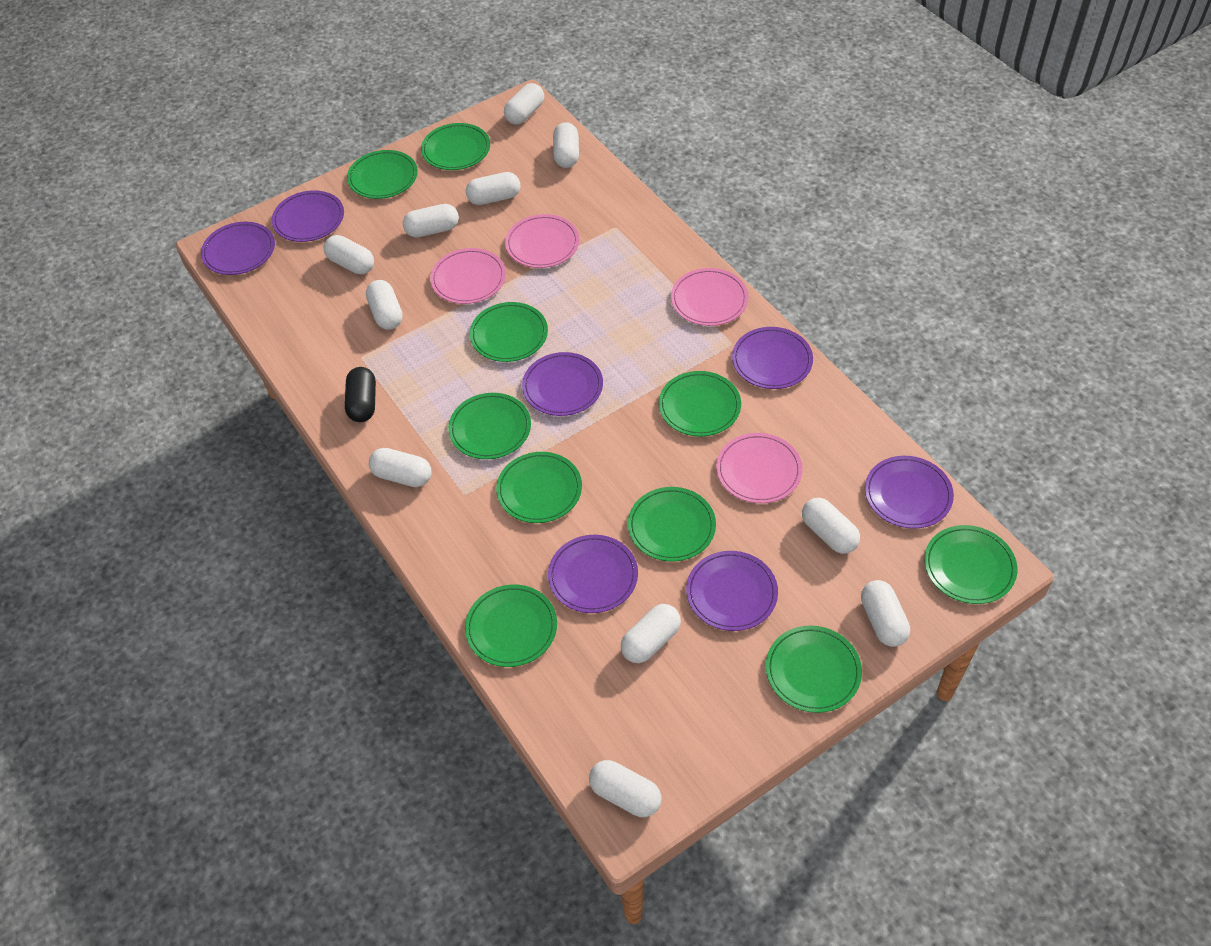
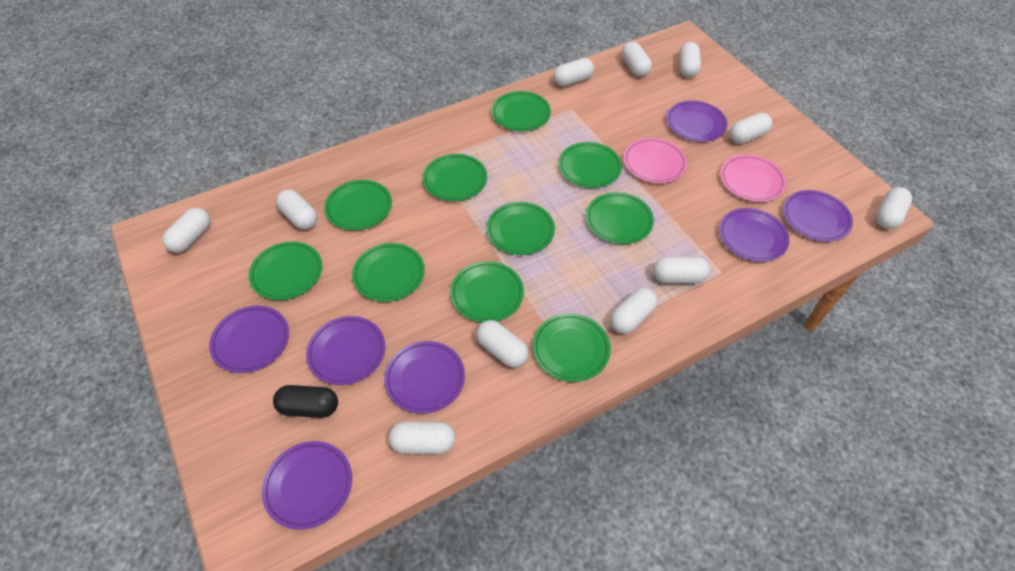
pink plate: [430,248,506,304] [505,214,579,268] [671,268,749,326] [716,433,803,503] = 4 -> [623,138,687,183] [720,155,786,202] = 2

